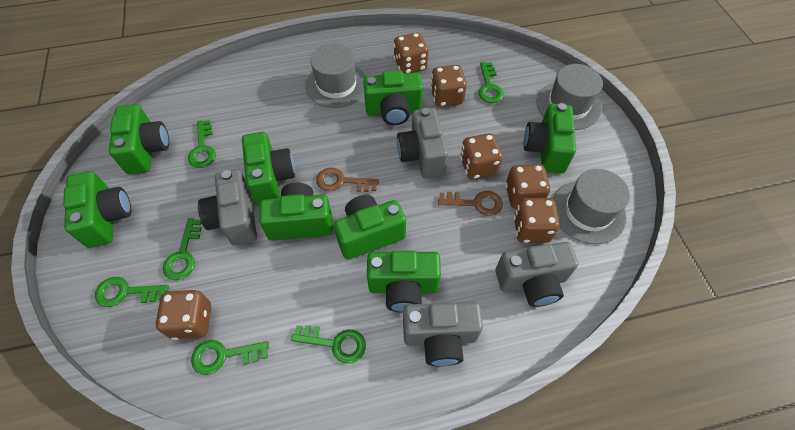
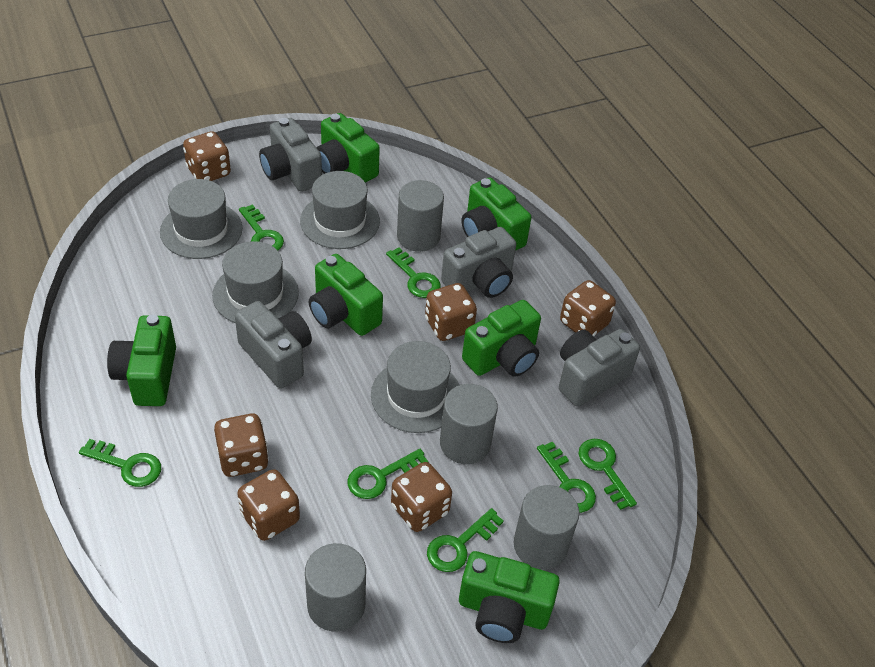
brown key: [316,168,379,192] [438,191,503,216] = 2 -> none = 0
green camera: [63,171,132,248] [109,104,169,174] [242,132,295,205] [259,183,333,241] [334,195,406,260] [363,70,423,125] [367,251,441,313] [524,103,576,173] = 8 -> [107,315,176,406] [309,254,383,336] [316,113,380,183] [459,551,560,643] [462,177,531,251] [462,300,541,377] = 6
green key: [95,277,169,307] [163,218,201,280] [188,120,216,168] [191,340,269,375] [291,325,366,364] [479,62,504,103] = 6 -> [79,439,161,487] [239,204,284,250] [347,449,429,499] [386,247,441,298] [427,508,503,572] [537,441,596,513] [579,439,637,510] = 7
grey cylinder: none = 0 -> [305,543,366,632] [397,180,444,252] [440,384,498,464] [514,485,579,570] = 4
grey hat: [305,44,366,108] [536,64,603,130] [553,169,630,244] = 3 -> [160,179,243,259] [212,241,299,323] [300,171,380,249] [371,341,459,433] = 4

